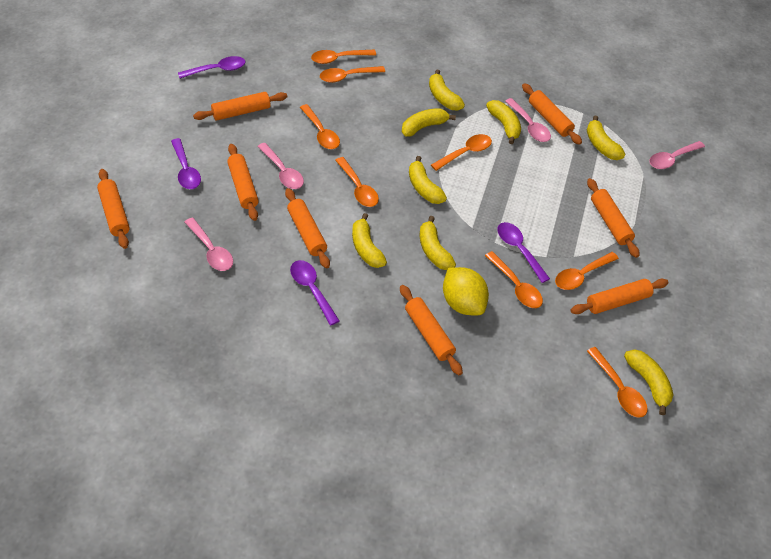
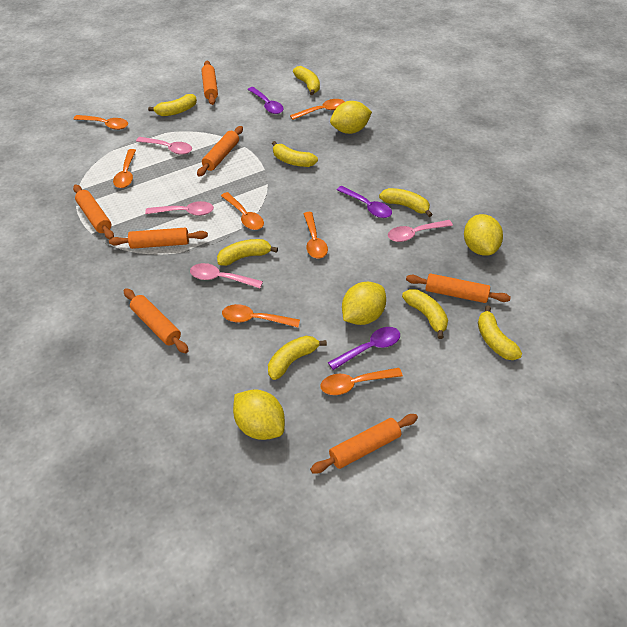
orange rolling pin: [97,169,130,249] [193,92,287,121] [227,144,259,221] [285,188,330,268] [400,285,463,375] [522,83,582,145] [571,279,669,314] [587,178,640,258] = 8 -> [73,185,114,239] [109,228,208,249] [124,288,189,353] [197,126,243,177] [201,61,218,105] [310,414,418,474] [406,273,511,303] = 7
orange spoon: [300,104,340,149] [311,50,376,64] [320,66,385,83] [335,157,379,207] [431,134,492,171] [485,251,543,308] [555,252,619,290] [587,347,647,418] = 8 -> [74,115,128,130] [113,149,136,188] [221,192,264,230] [222,304,300,327] [290,99,345,120] [303,212,328,259] [321,368,403,395] = 7
purple spoon: [171,138,201,189] [178,56,245,79] [290,260,340,326] [497,222,550,283] = 4 -> [247,87,284,114] [328,327,400,370] [337,186,392,218] = 3
yellow lemon: [443,267,489,315] = 1 -> [233,390,285,440] [330,101,372,134] [342,282,386,325] [464,214,503,256] = 4

